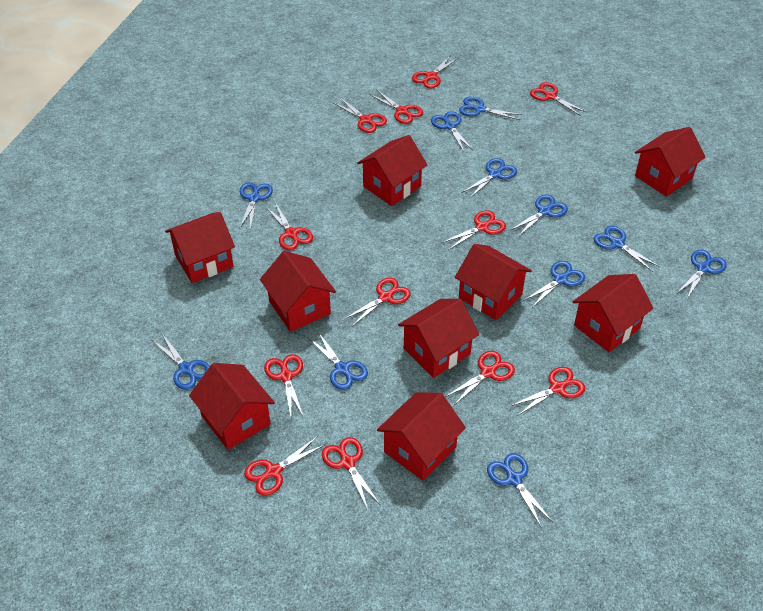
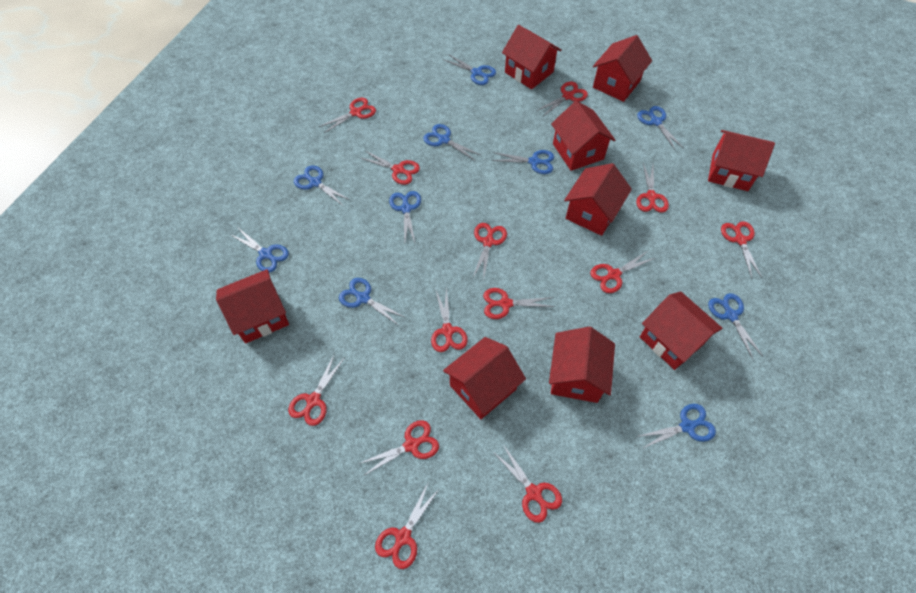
blue scissors: [152,334,210,390] [240,182,273,231] [308,332,368,390] [431,111,473,152] [459,97,522,120] [462,158,517,198] [487,453,553,528] [511,195,568,237] [523,261,585,308] [594,226,660,272] [676,249,727,299] = 11 -> [230,228,289,272] [294,165,350,206] [339,278,406,325] [389,191,421,243] [423,124,480,160] [444,54,496,85] [492,150,554,174] [636,404,716,449] [637,106,683,151] [708,293,763,359] = 10
red scissors: [244,437,324,496] [264,354,304,417] [266,202,313,250] [322,437,380,509] [334,98,387,133] [344,278,411,326] [369,89,423,124] [412,55,458,89] [441,210,506,250] [445,351,515,405] [510,367,585,415] [530,82,586,116] = 12 -> [288,353,344,426] [319,98,376,133] [358,420,439,476] [361,150,420,185] [375,481,440,569] [431,287,468,352] [473,223,507,280] [483,288,555,319] [493,444,562,523] [536,82,588,117] [590,251,655,293] [636,163,669,213] [721,221,762,278] = 13

